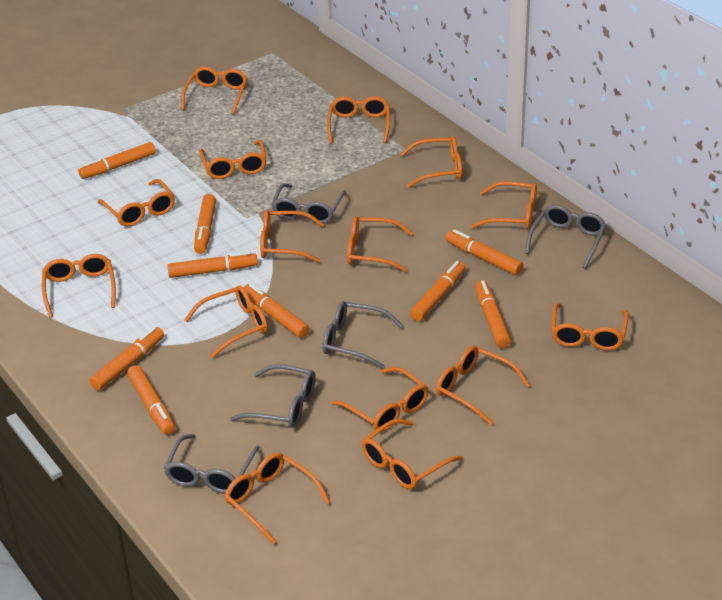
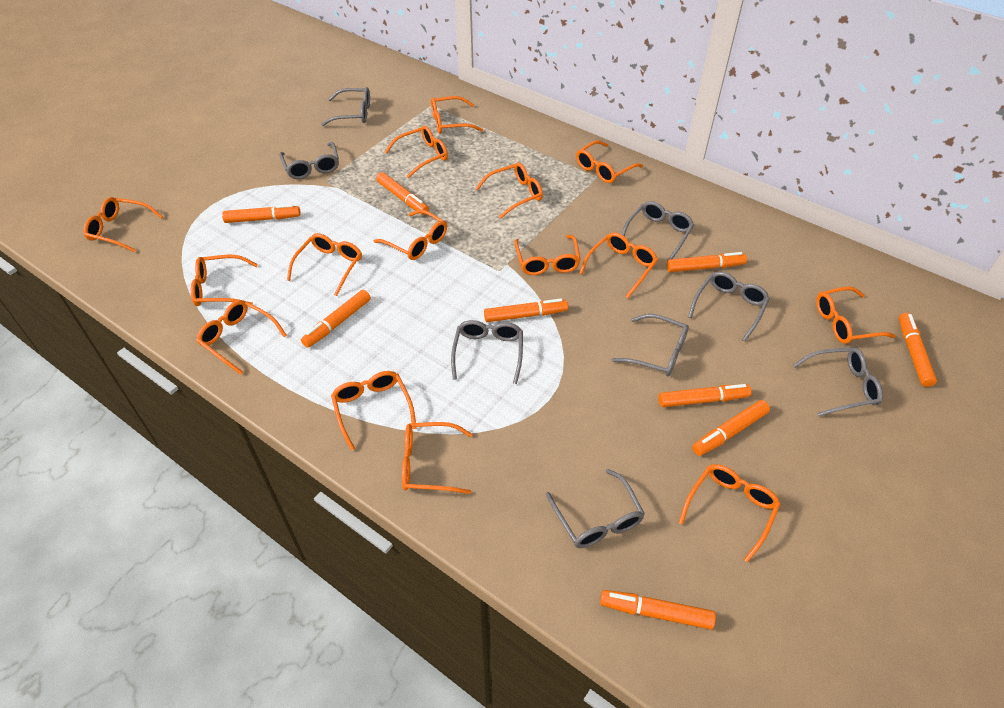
grey glasses: [164,434,260,494] [230,364,316,428] [271,183,346,224] [322,301,403,369] [525,205,606,269] = 5 -> [279,142,339,179] [321,87,370,126] [451,320,523,384] [546,469,645,548] [611,314,689,377] [622,201,694,261] [688,272,770,342] [793,347,883,416] = 8

